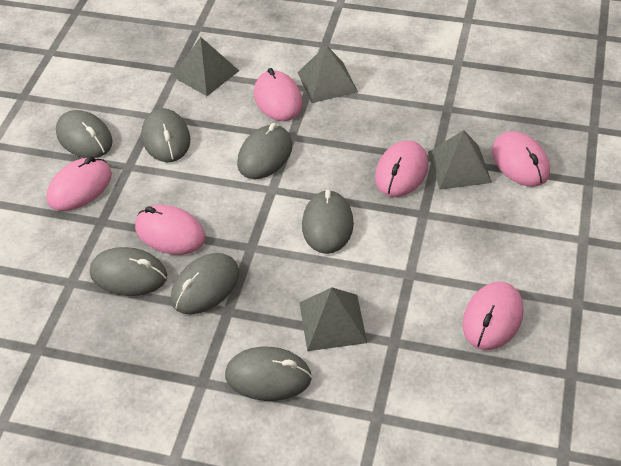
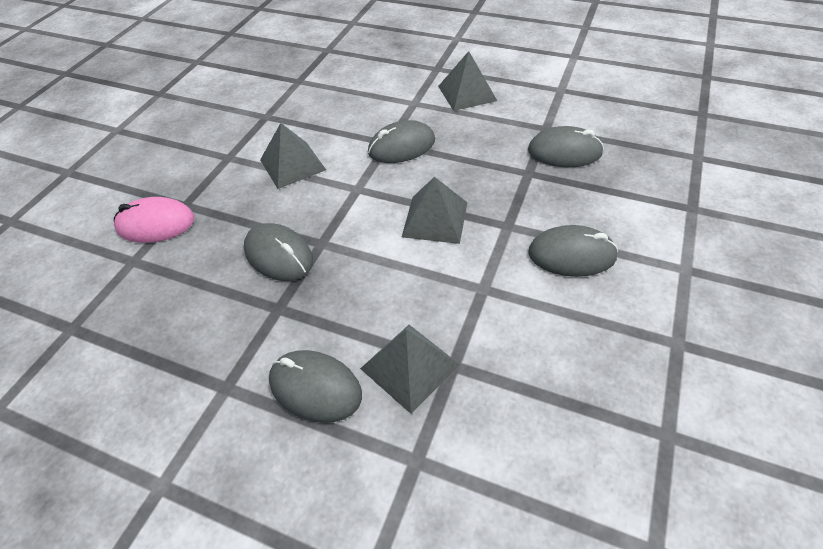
grey mouse: [56,110,113,158] [90,247,167,296] [141,108,190,162] [171,253,239,314] [225,347,312,401] [237,123,292,179] [302,189,354,254] = 7 -> [244,223,313,281] [269,350,362,423] [368,120,435,163] [528,126,604,167] [528,225,618,277] = 5
pink mouse: [46,156,112,211] [135,205,205,255] [254,68,303,121] [375,140,428,197] [462,281,523,350] [492,131,550,187] = 6 -> [114,197,194,243] = 1

